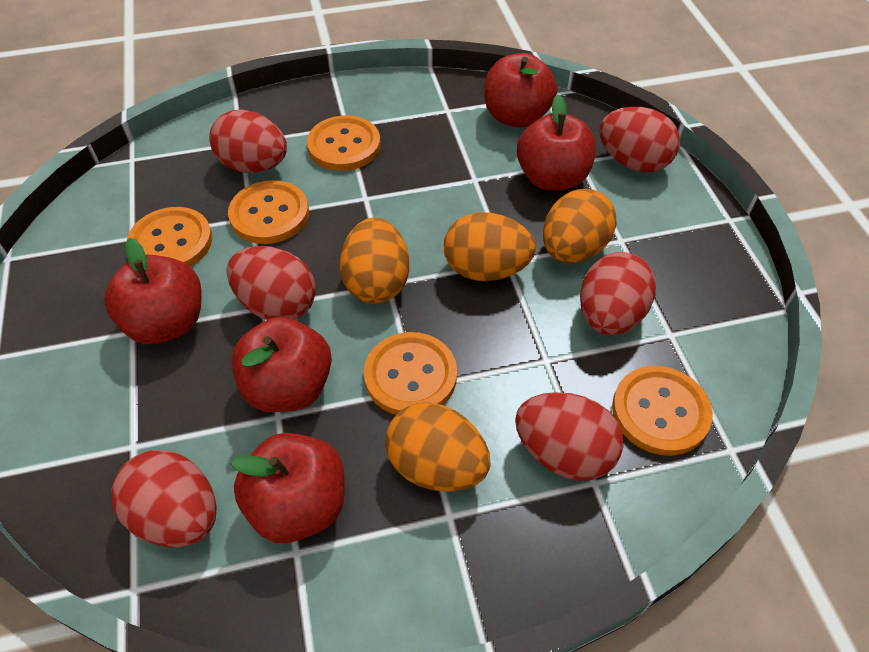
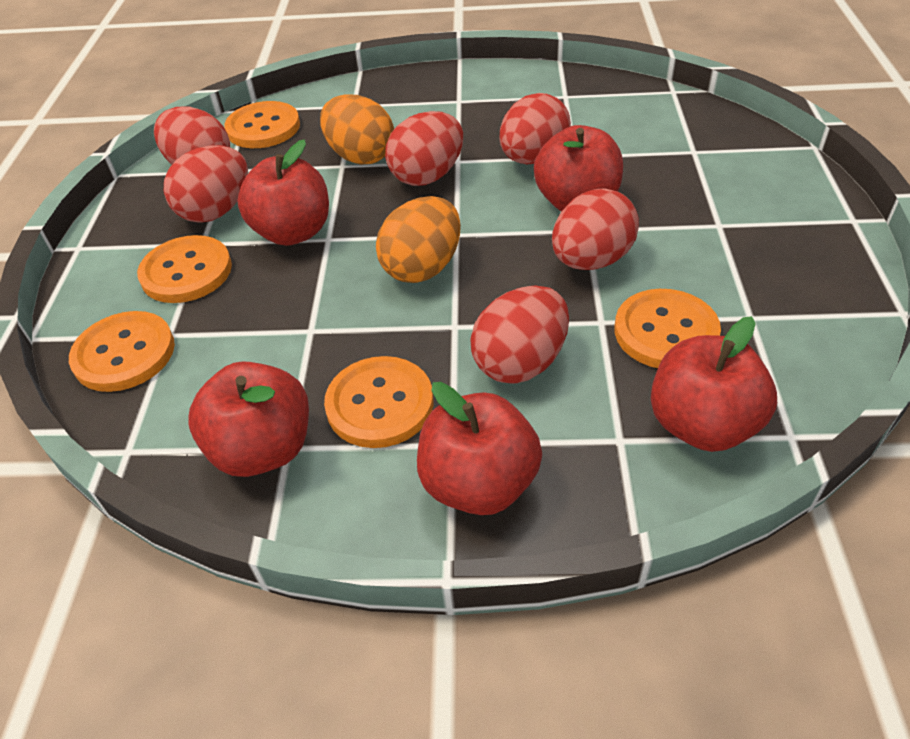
orange egg: [340,217,409,304] [385,402,491,492] [444,212,536,281] [543,189,616,263] = 4 -> [320,94,394,165] [376,196,461,283] = 2

